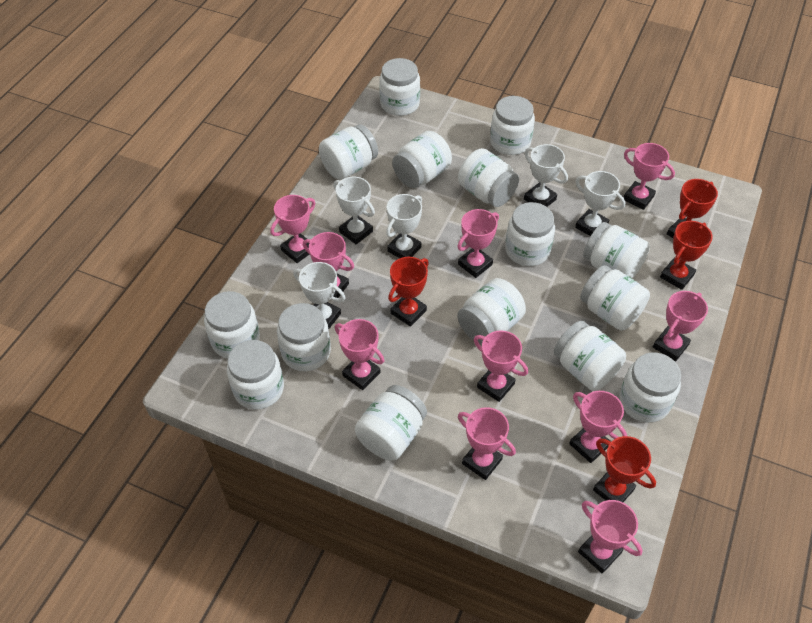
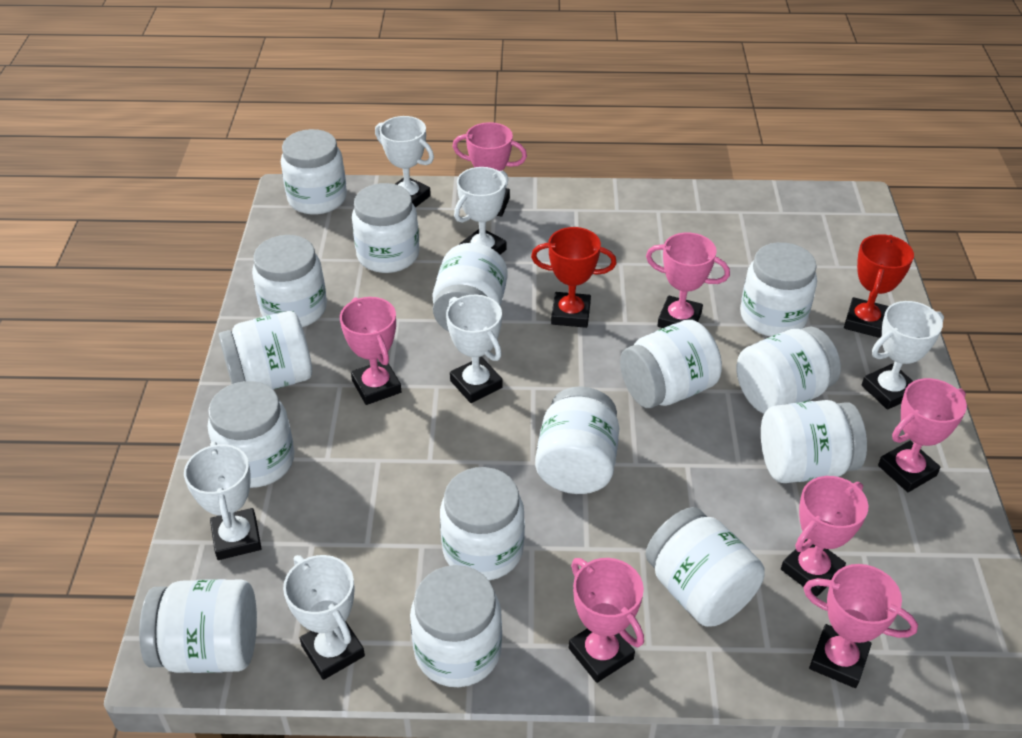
pink trophy: [270,195,315,263] [303,232,354,298] [335,319,385,390] [457,209,499,278] [458,407,516,480] [474,330,528,402] [569,391,627,463] [578,500,643,573] [623,143,675,210] [653,291,708,361] = 10 -> [340,297,402,405] [452,122,527,217] [569,558,644,683] [646,232,730,328] [781,476,868,597] [803,564,918,688] [878,378,967,492] = 7
red trophy: [388,257,429,327] [593,436,656,502] [660,221,713,290] [667,179,718,238] = 4 -> [531,227,617,328] [844,234,914,338] = 2
white trophy: [293,262,345,329] [334,177,375,244] [386,194,422,258] [524,144,568,207] [575,171,625,236] = 5 -> [184,441,262,560] [283,555,365,680] [375,116,434,208] [446,295,503,403] [454,167,508,255] [862,301,944,410] = 6

